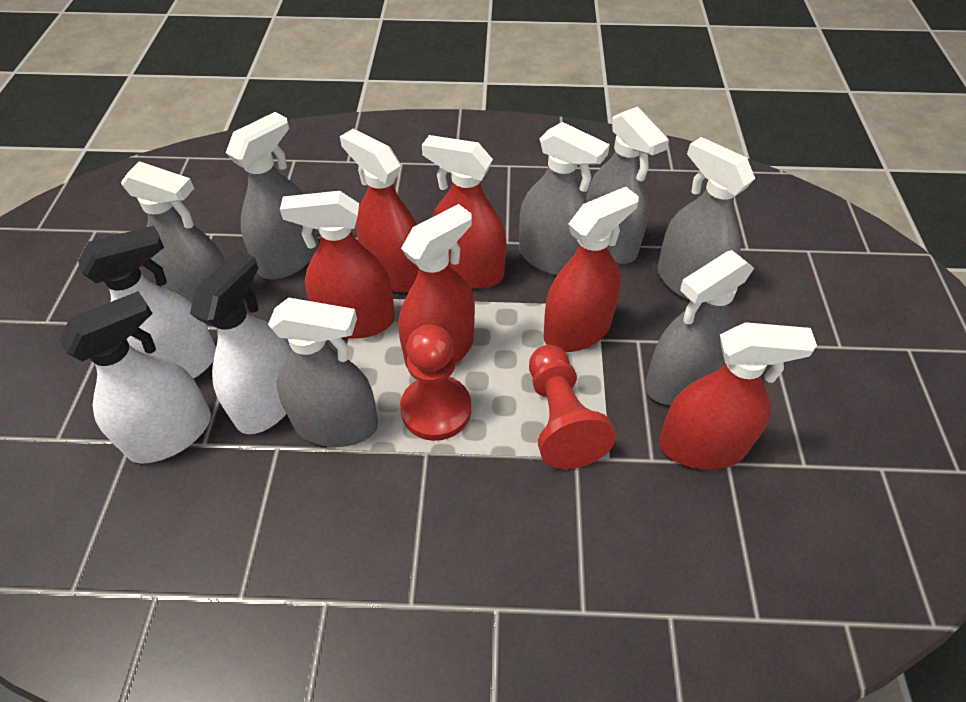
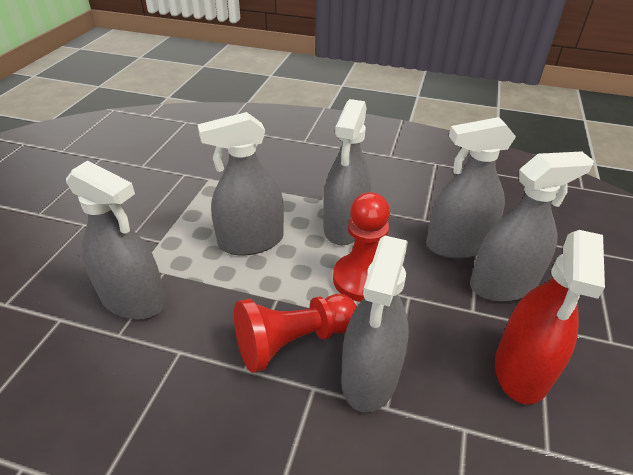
grey spray bottle: [121,161,225,303] [226,112,319,279] [268,298,378,447] [519,122,610,275] [586,107,669,264] [645,250,754,405] [657,137,755,301] = 7 -> [66,160,166,319] [197,112,284,256] [323,99,371,245] [341,236,409,413] [426,117,516,259] [470,152,594,302] = 6
red spray bottle: [280,191,395,339] [340,129,419,292] [398,204,475,368] [422,135,507,289] [543,187,639,352] [659,322,817,470] = 6 -> [495,230,605,405] = 1
white spray bottle: [59,291,211,463] [78,226,216,379] [190,251,291,434] = 3 -> none = 0

